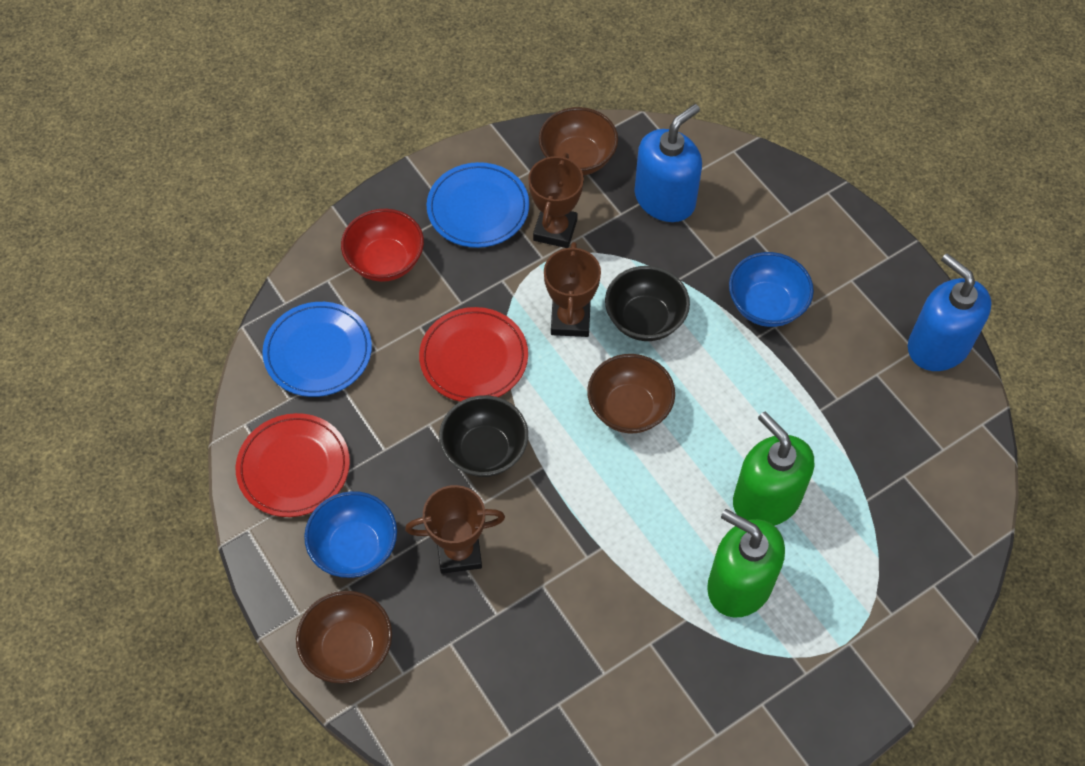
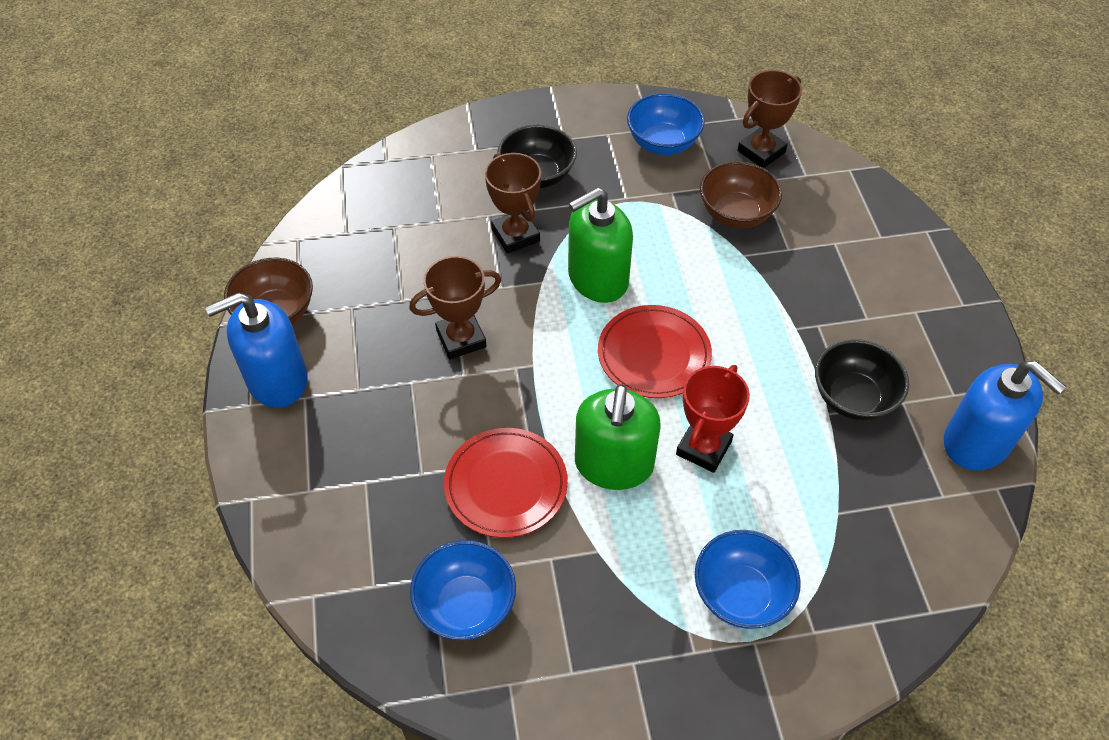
blue bowl: [304,491,397,578] [729,252,814,327] = 2 -> [410,540,516,640] [627,93,705,155] [695,530,801,629] = 3
blue plate: [262,302,372,397] [427,162,529,248] = 2 -> none = 0
brown bowl: [296,591,392,684] [539,107,618,176] [587,354,675,433] = 3 -> [224,258,313,325] [700,162,782,228] = 2
red bowl: [341,209,424,282] = 1 -> none = 0
red trophy: none = 0 -> [676,365,750,473] = 1

